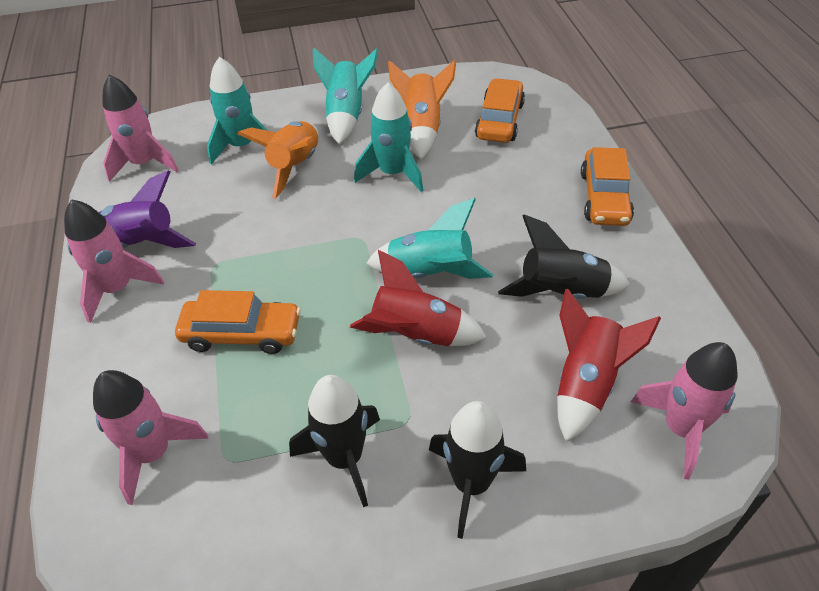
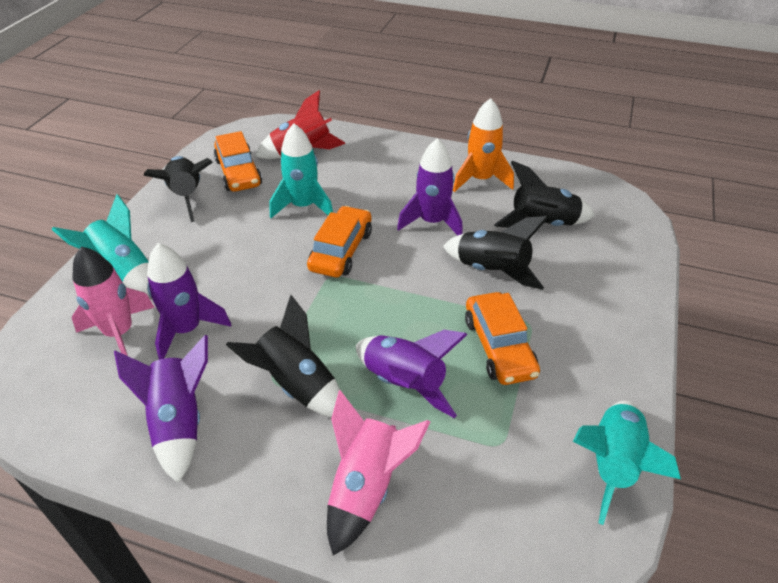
black rocket: [289,375,380,507] [429,401,526,539] [498,214,630,299] = 3 -> [143,156,213,222] [226,295,340,418] [443,216,548,290] [494,161,595,228] = 4
orange rocket: [238,121,319,199] [388,60,456,160] = 2 -> [453,98,514,192] = 1
pink rocket: [64,199,164,323] [93,370,209,505] [103,75,179,182] [631,342,738,480] = 4 -> [71,247,155,356] [327,390,430,556] = 2
purple rocket: [99,171,196,248] = 1 -> [114,335,208,483] [147,243,231,360] [356,330,468,418] [397,138,463,236] = 4
red rocket: [350,250,487,346] [557,288,661,442] = 2 -> [255,90,345,159] = 1
turquoise rocket: [207,57,268,165] [313,48,379,145] [354,82,423,192] [366,198,493,279] = 4 -> [52,194,149,295] [270,124,333,218] [573,400,681,525] = 3

